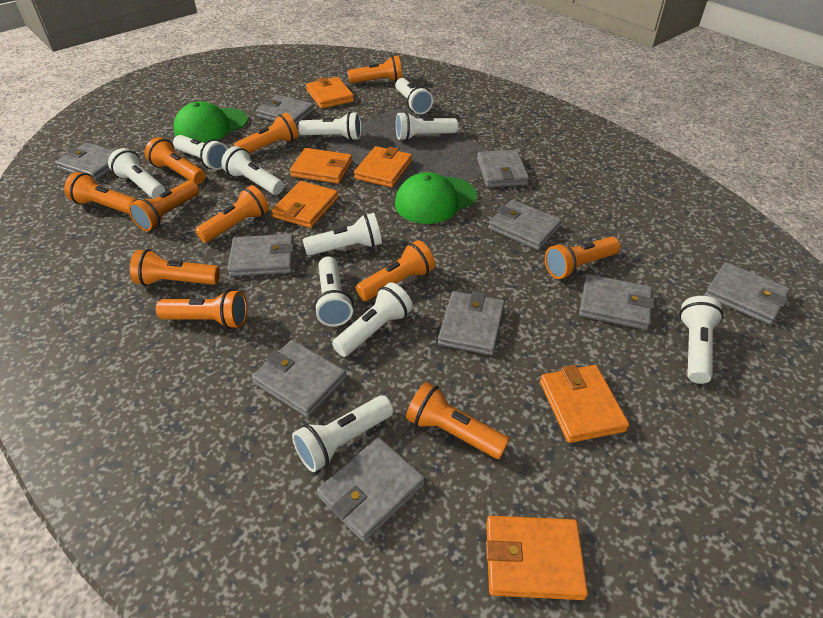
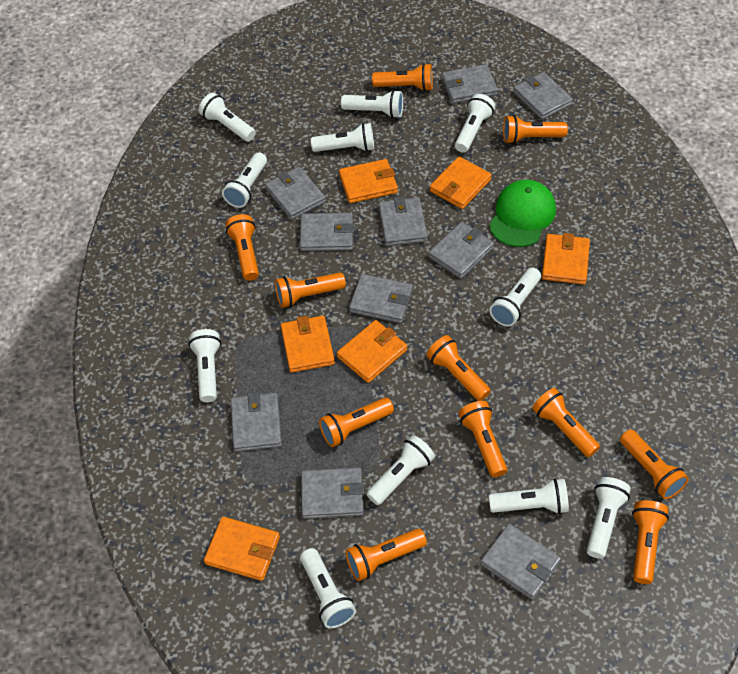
green cap: [174,102,248,143] [395,172,477,224] = 2 -> [489,180,556,247] = 1

